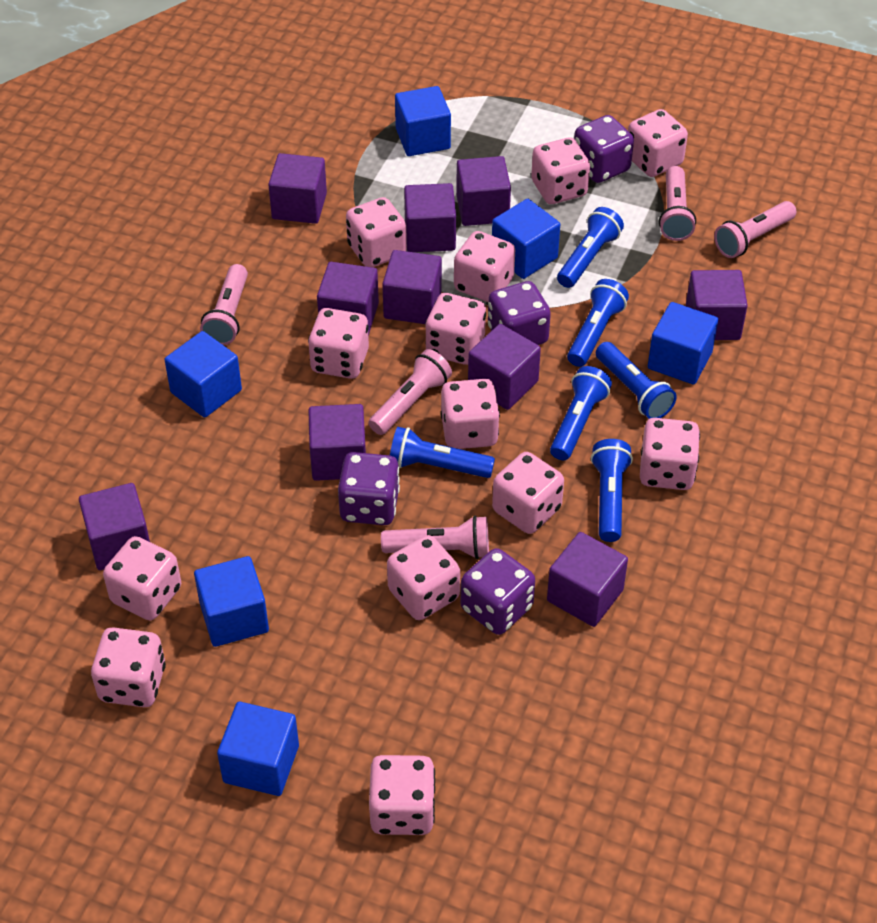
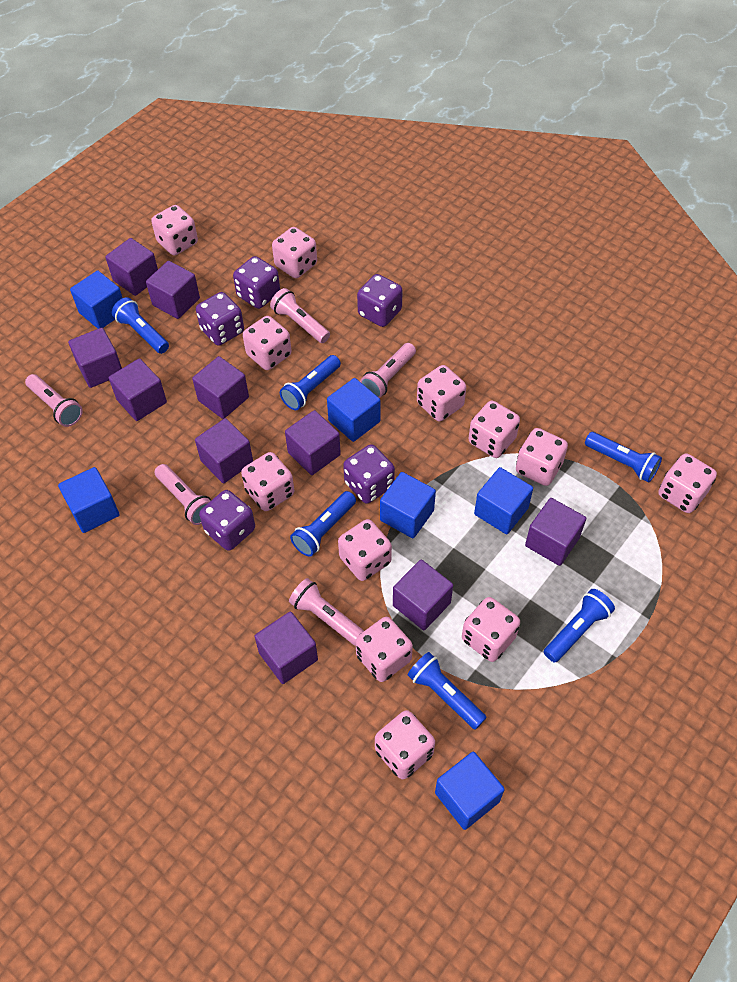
pink dice: [91,627,166,707] [103,536,181,620] [308,308,369,379] [346,197,407,267] [369,755,435,835] [387,535,460,620] [425,293,486,365] [440,379,500,449] [454,231,515,302] [492,452,564,534] [531,138,590,204] [628,109,688,177] [640,418,700,490] = 13 -> [151,205,198,256] [241,452,294,511] [243,316,291,370] [272,227,317,278] [338,519,392,581] [355,617,413,682] [375,710,435,779] [417,365,466,421] [462,597,520,662] [468,401,520,458] [516,428,568,486] [658,454,717,513] = 12
purple dice: [338,452,400,525] [460,548,535,635] [488,281,551,345] [574,115,634,183] = 4 -> [196,292,244,346] [199,490,255,551] [233,256,280,309] [343,444,395,504] [357,274,403,327] = 5

